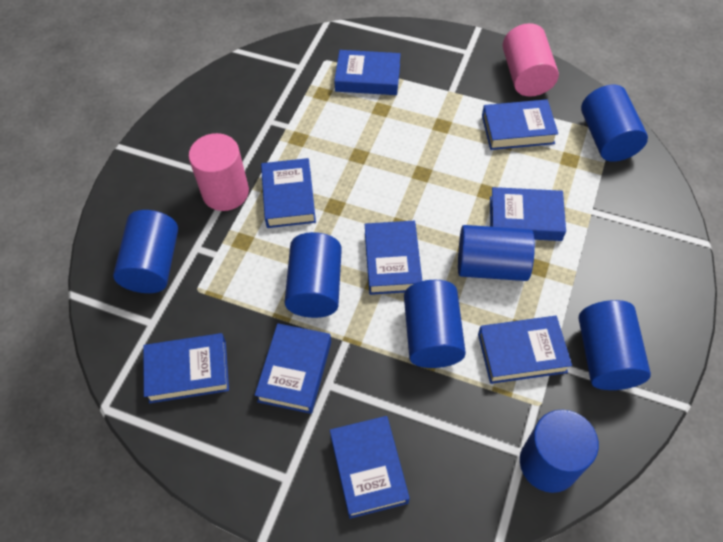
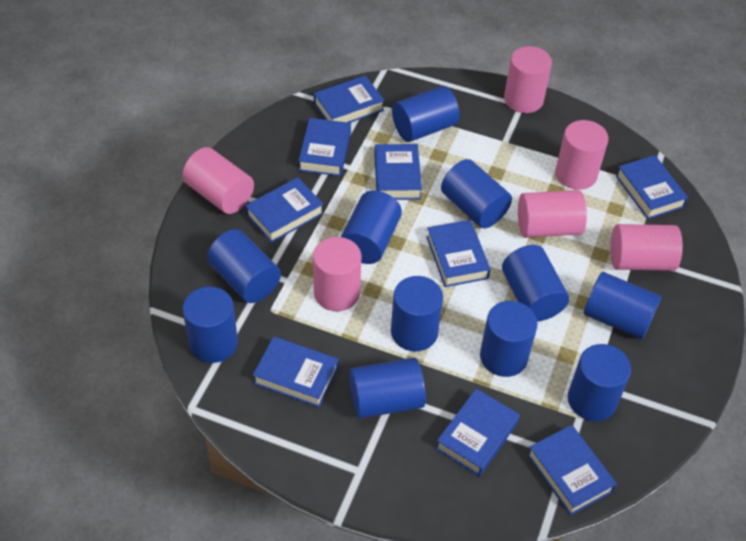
blue cylinder: [113,210,178,293] [285,232,342,318] [404,280,466,368] [458,225,535,281] [520,410,599,493] [579,300,651,390] [581,85,648,162] = 7 -> [182,286,238,363] [207,229,281,303] [341,190,402,264] [349,358,426,419] [391,276,443,351] [392,86,460,142] [441,159,512,228] [480,301,538,377] [502,245,569,321] [568,344,631,421] [584,272,661,339] = 11
pink cylinder: [189,133,249,211] [503,23,559,97] = 2 -> [182,147,254,214] [313,237,361,311] [504,46,552,113] [518,190,587,238] [555,120,608,190] [610,224,683,271] = 6

